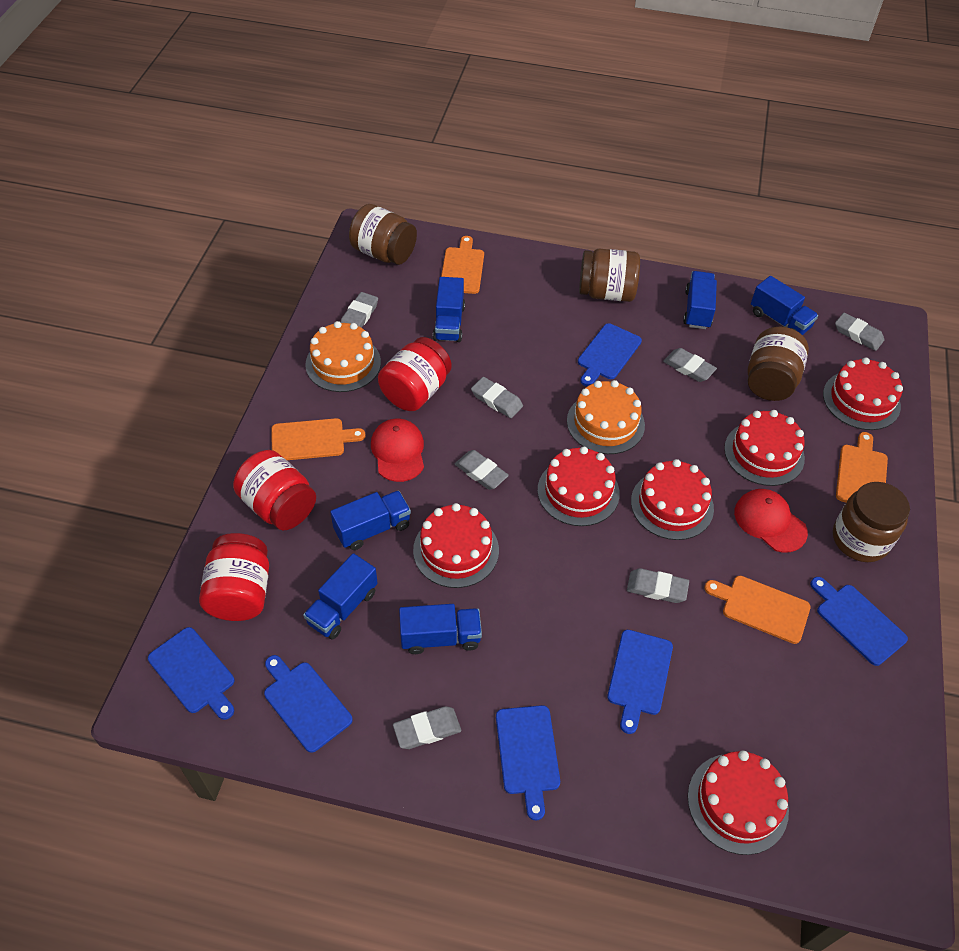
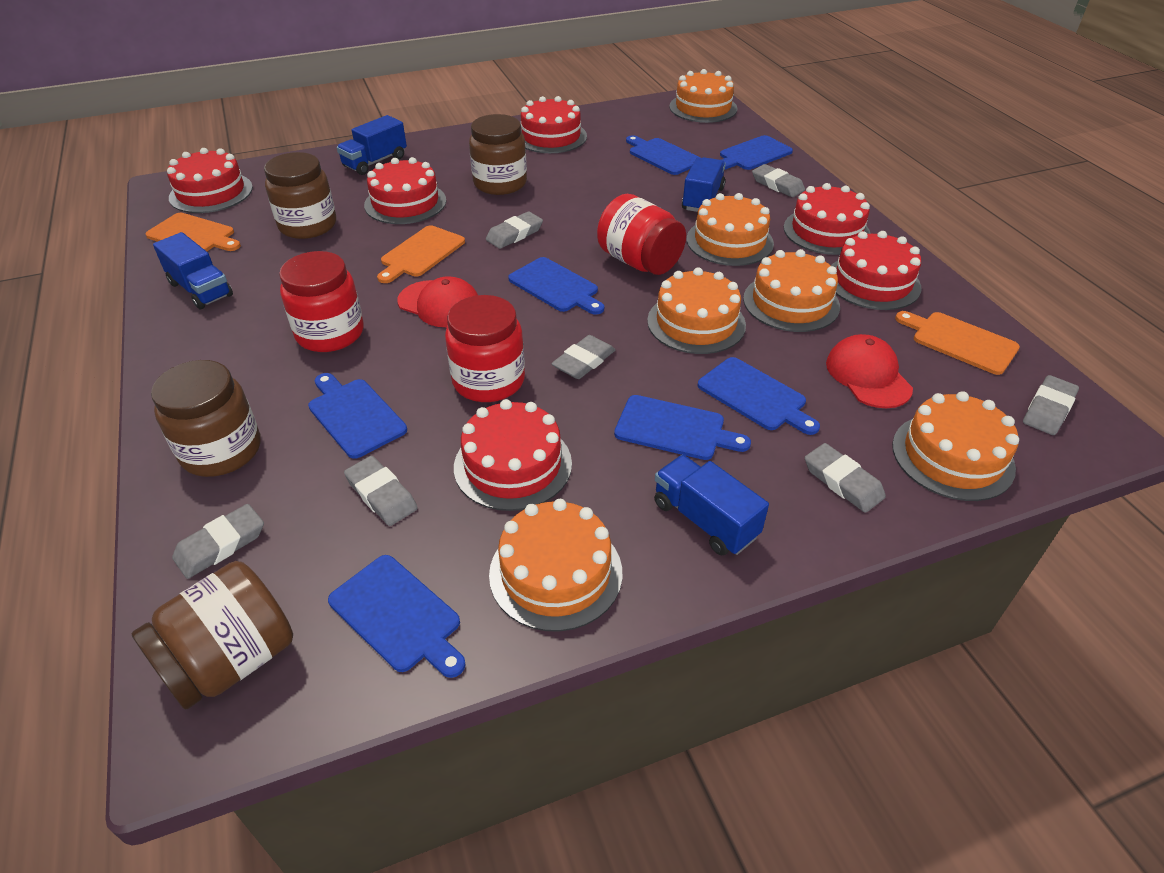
blue cutting board: [148,627,235,720] [264,655,353,753] [496,705,560,821] [578,323,642,386] [607,630,673,734] [810,577,908,666] = 6 -> [308,373,407,459] [328,555,466,678] [508,257,604,315] [614,395,751,460] [626,135,700,175] [698,357,820,435] [720,135,793,170] = 7
blue truck: [303,553,378,639] [331,491,411,550] [399,604,482,654] [433,277,465,342] [683,271,717,329] [751,276,818,335] = 6 -> [153,232,233,309] [337,115,407,175] [654,455,769,556] [682,157,726,212] = 4
orange cake: [305,321,381,392] [567,380,645,454] = 2 -> [489,499,622,632] [647,267,746,354] [669,69,737,123] [687,193,774,266] [743,249,840,332] [892,391,1019,501] = 6
orange cutting board: [271,418,366,460] [441,236,484,294] [704,576,811,644] [836,432,888,503] = 4 -> [146,213,241,251] [377,225,465,283] [895,311,1020,375] = 3

